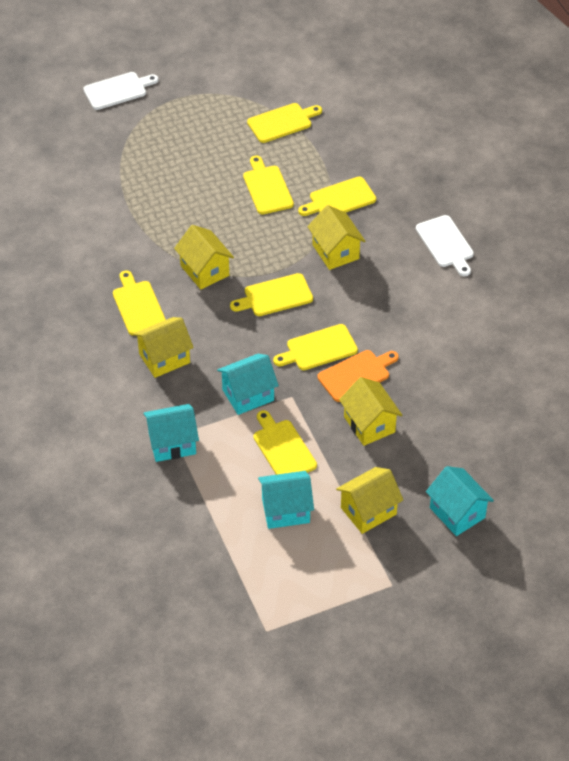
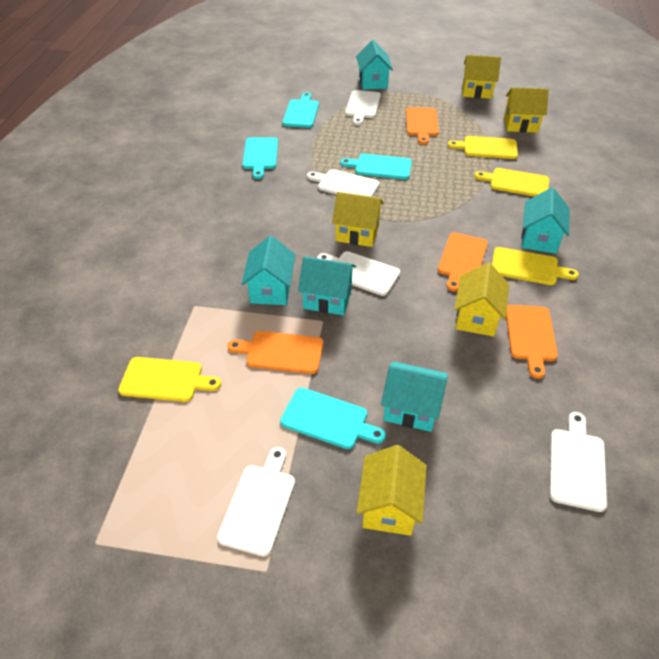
orange cutting board: [317,350,399,402] = 1 -> [227,331,323,374] [406,107,439,145] [438,233,488,292] [506,305,558,379] = 4
turquoise cutting board: none = 0 -> [242,137,278,179] [280,388,386,449] [282,92,319,128] [340,154,412,180] = 4
turquoise house: [143,404,199,462] [217,354,279,415] [258,471,314,529] [426,466,494,536] = 4 -> [242,236,296,305] [298,256,356,315] [356,40,393,90] [381,362,448,432] [522,188,570,254] = 5
white cutting board: [83,72,159,110] [416,215,474,276] = 2 -> [217,447,295,557] [307,169,380,196] [317,251,400,296] [345,90,381,125] [550,412,607,512] = 5
yellow cutting board: [113,270,166,335] [230,273,313,316] [243,155,294,215] [247,103,322,143] [254,410,317,475] [273,324,358,370] [298,177,376,216] = 7 -> [118,357,221,402] [448,136,518,159] [474,168,550,197] [492,247,579,285] = 4

